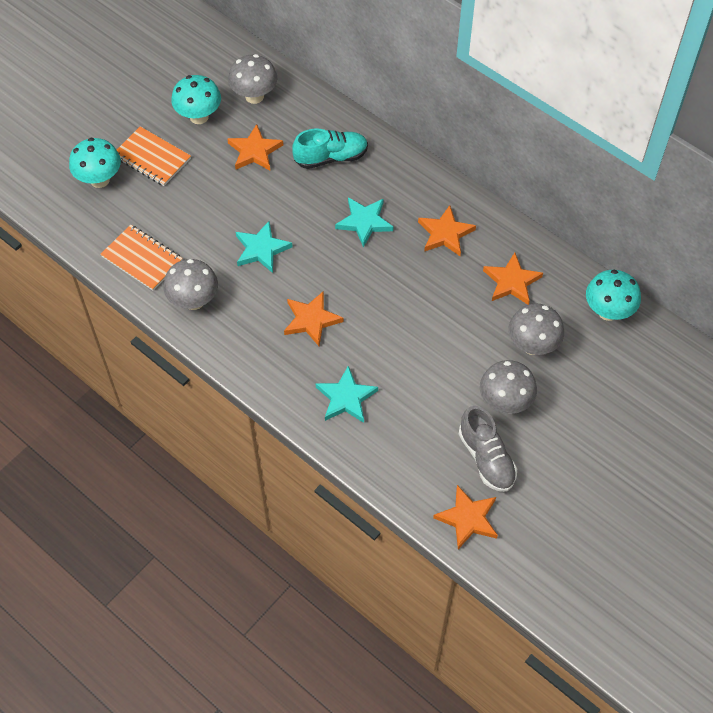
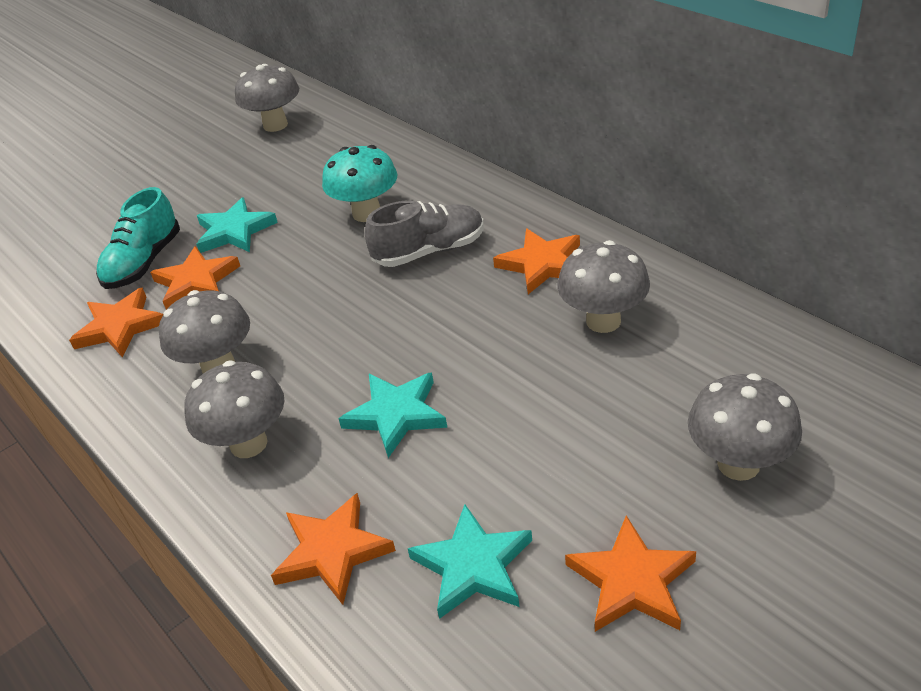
grey mushroom: [163,259,218,310] [228,54,277,104] [480,360,537,414] [509,303,564,355] = 4 -> [159,290,250,374] [184,360,284,458] [235,64,299,132] [557,240,650,333] [688,374,802,481] = 5
orange notebook: [100,225,183,291] [117,126,191,186] = 2 -> none = 0
turquoise mushroom: [69,138,121,188] [171,75,221,124] [586,270,641,321] = 3 -> [322,145,397,222] = 1

